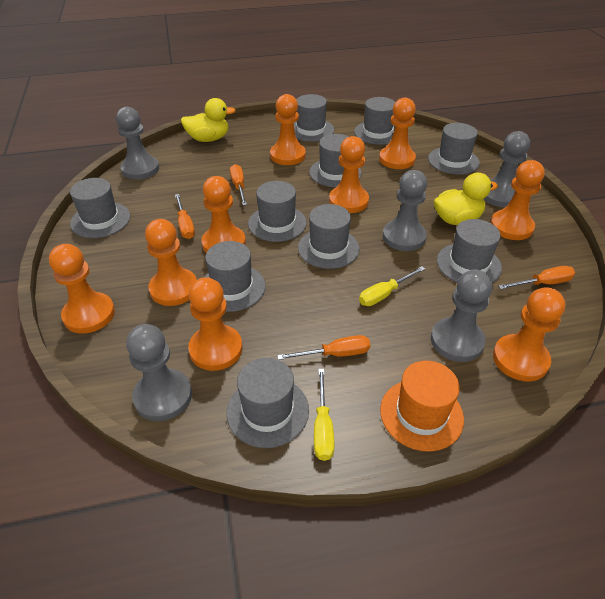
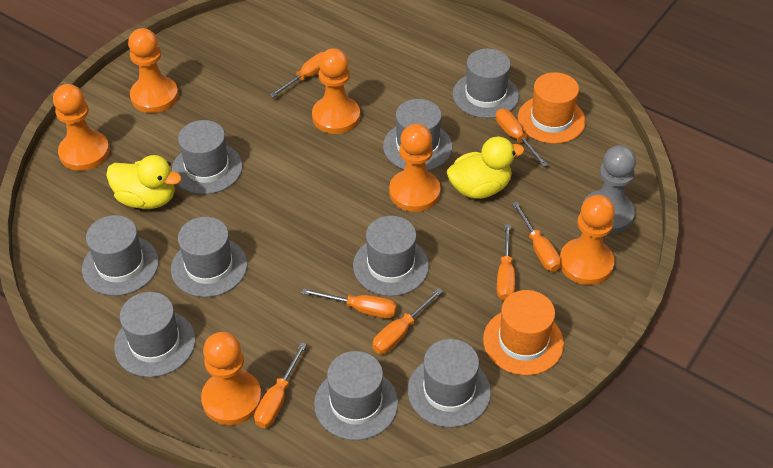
grey hat: [70,178,130,238] [203,241,266,312] [227,358,309,448] [248,181,307,242] [294,94,334,142] [298,204,360,269] [309,134,362,187] [354,97,395,145] [428,123,480,175] [437,219,502,283] = 10 -> [82,215,159,296] [114,292,196,377] [171,217,247,297] [172,120,243,194] [314,351,398,440] [353,216,429,296] [383,99,452,171] [408,339,491,427] [453,48,519,118] = 9
grey pawn: [116,107,159,180] [126,324,192,421] [383,170,427,251] [431,270,492,362] [483,131,530,207] = 5 -> [583,145,636,234] = 1
orange hat: [380,361,464,452] = 1 -> [483,290,564,375] [518,72,586,144] = 2
orange pawn: [49,244,115,334] [145,219,197,306] [188,277,243,371] [201,176,246,253] [270,94,306,165] [329,136,369,213] [379,98,416,169] [490,160,545,240] [493,287,565,382] = 9 -> [53,84,110,171] [128,28,179,113] [201,332,262,425] [312,48,360,134] [389,124,441,212] [560,195,615,285] = 6
orange screwdriver: [175,194,195,239] [230,164,247,205] [277,335,370,360] [499,266,575,289] = 4 -> [254,342,307,428] [269,52,324,98] [302,288,397,319] [372,288,443,354] [496,109,548,167] [497,224,515,301] [512,202,561,272] = 7
yellow screwdriver: [314,369,334,461] [359,266,425,306] = 2 -> none = 0

